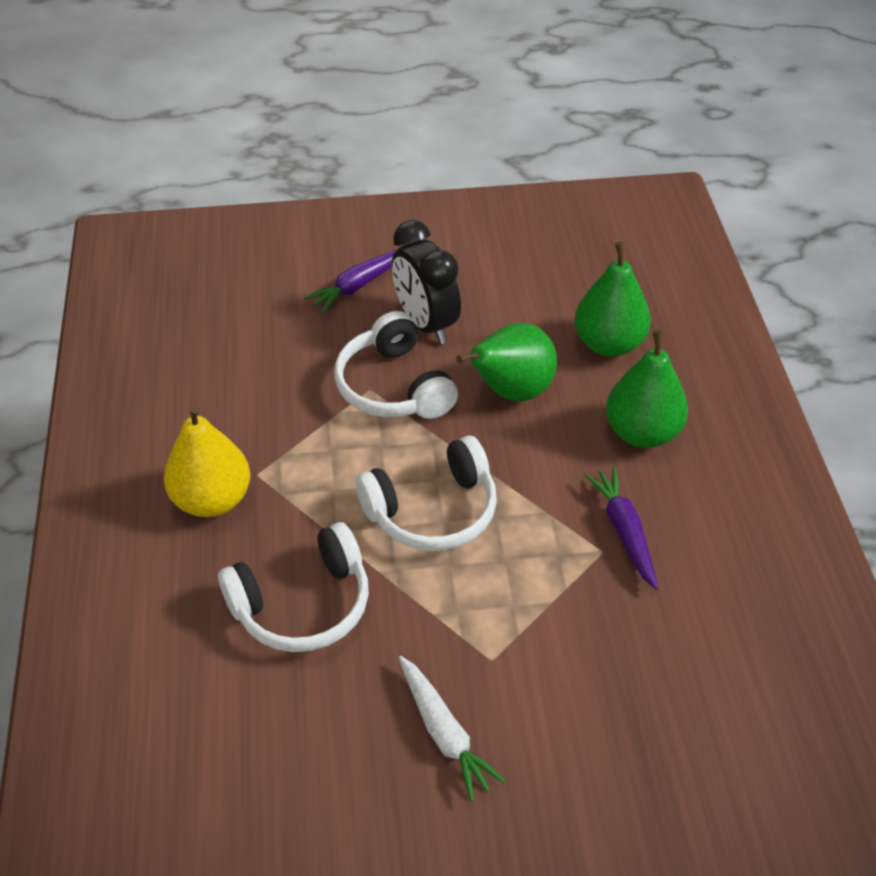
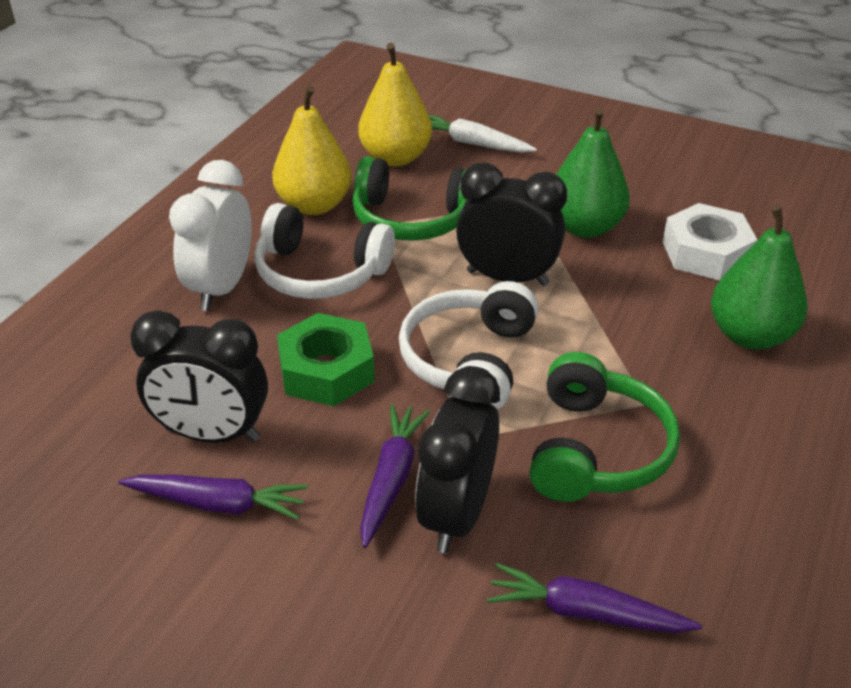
black clock: [392,220,461,344] = 1 -> [130,310,268,443] [415,366,500,553] [456,163,567,286] = 3
green headphones: none = 0 -> [353,156,467,241] [529,352,680,502] = 2
green nut: none = 0 -> [277,313,375,406] = 1
green pear: [456,323,557,401] [574,241,651,357] [606,330,688,448] = 3 -> [556,107,630,238] [711,205,808,350] = 2
purple carrot: [304,249,397,313] [584,467,658,589] = 2 -> [119,474,308,520] [360,404,430,548] [487,563,702,633] = 3
white clock: none = 0 -> [169,160,252,311] = 1
white headphones: [218,522,369,652] [334,311,458,419] [356,436,497,551] = 3 -> [254,203,395,299] [399,281,539,410] = 2
white nut: none = 0 -> [663,203,757,281] = 1
yellow pear: [164,405,250,517] = 1 -> [272,86,352,215] [358,43,432,166] = 2

